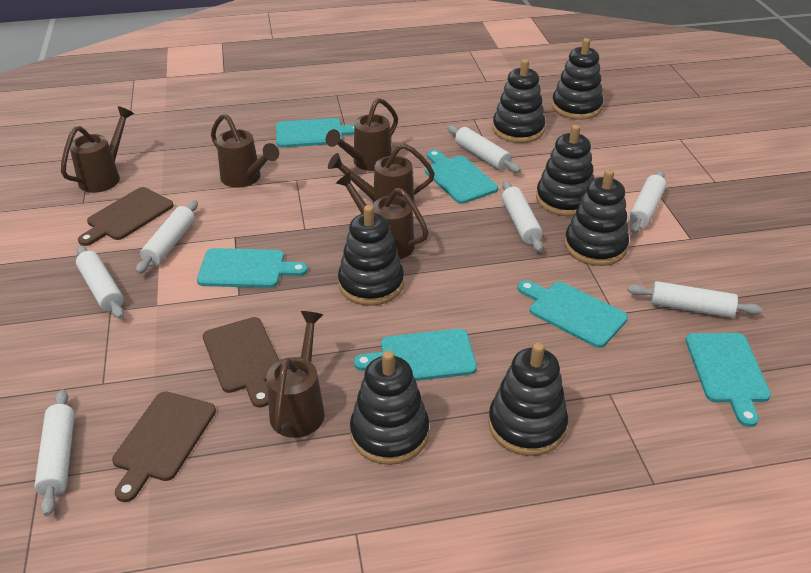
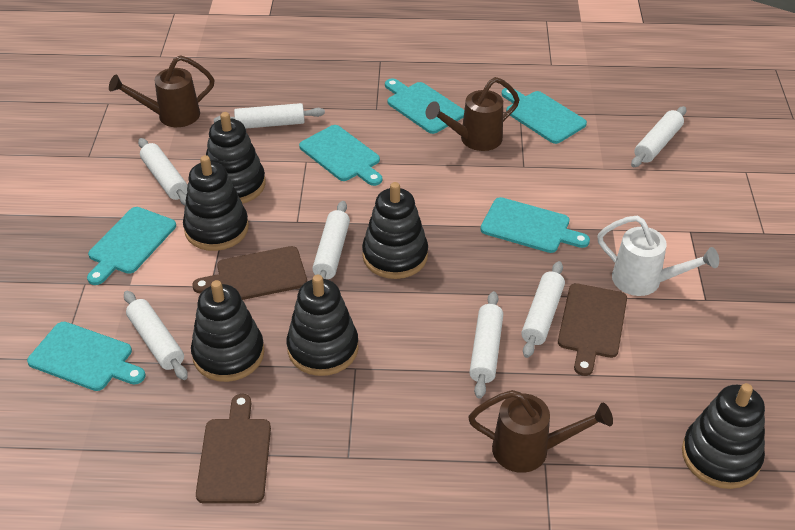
black stacking toy: [338,205,404,306] [350,351,429,465] [488,343,568,456] [493,59,545,143] [536,125,594,216] [552,38,603,120] [564,169,629,266] = 7 -> [183,155,249,251] [191,280,265,382] [206,112,266,204] [287,275,358,376] [362,182,428,279] [682,383,765,489] = 6
brown watering can: [61,106,134,193] [211,113,279,188] [266,311,325,438] [325,98,398,171] [328,143,435,203] [336,172,429,259] = 6 -> [109,55,214,127] [426,77,520,151] [468,390,613,473] = 3
white watering can: none = 0 -> [597,216,719,296] = 1

